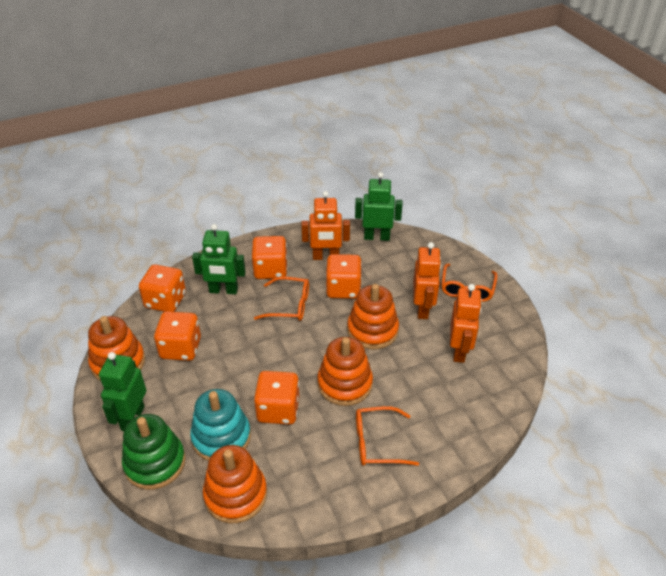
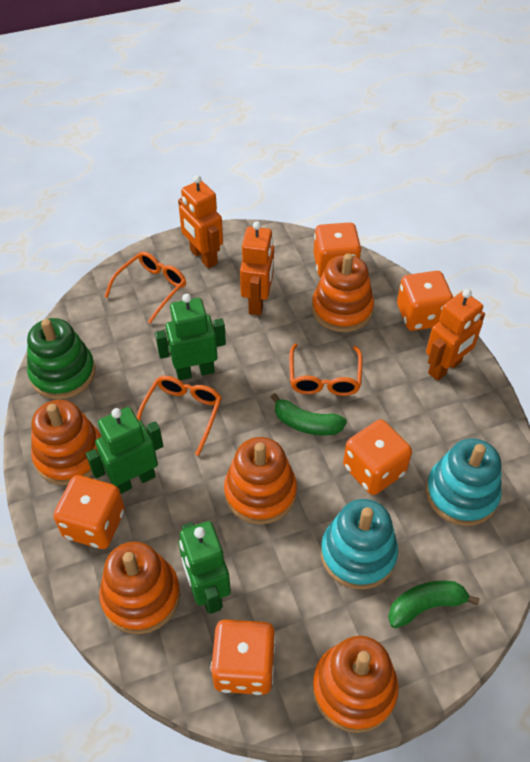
green banana: none = 0 -> [271,393,347,436] [388,581,480,628] = 2
orange stacking toy: [88,316,145,381] [203,445,267,523] [317,337,373,406] [347,284,399,350] = 4 -> [31,400,101,485] [99,541,180,634] [224,437,297,525] [312,254,374,332] [313,636,399,733] = 5
turquoise stacking toy: [190,389,251,461] = 1 -> [321,499,398,589] [426,438,502,526] = 2

